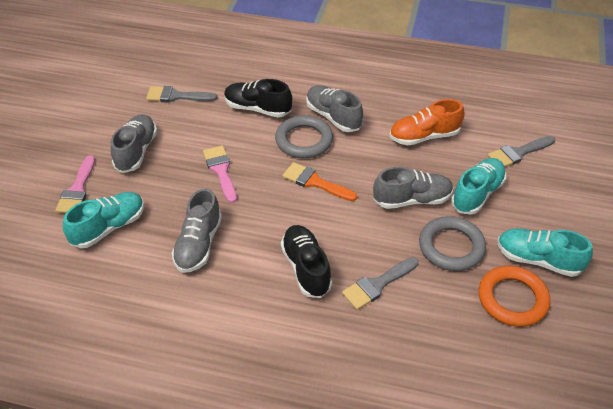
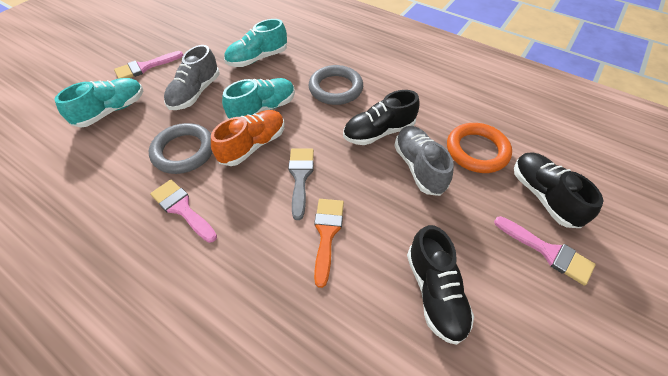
black shoe: [224,79,292,118] [281,225,332,298] = 2 -> [343,90,420,145] [407,225,474,345] [514,153,604,228] = 3
grey brush: [146,86,217,102] [342,257,419,310] [488,136,555,167] = 3 -> [288,148,314,220] = 1
grey shoe: [111,114,157,173] [172,188,222,273] [306,85,363,132] [373,167,454,209] = 4 -> [164,45,220,110] [394,126,454,196] = 2
pink brush: [55,155,95,213] [203,145,237,203] = 2 -> [114,51,183,79] [150,179,217,243] [494,216,596,286] = 3

